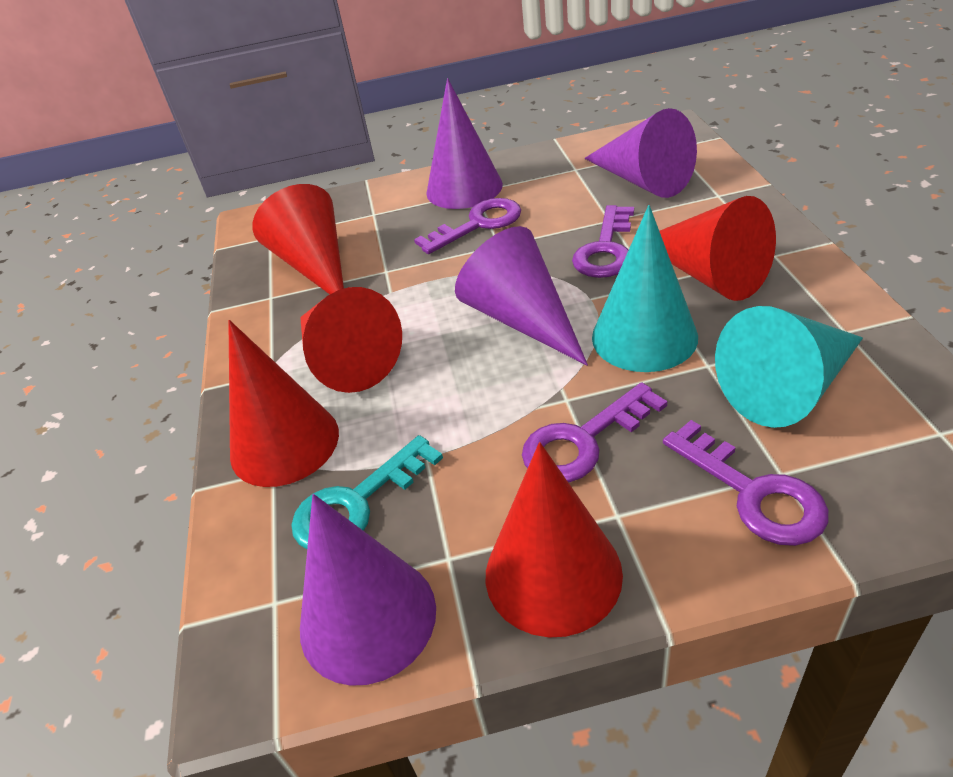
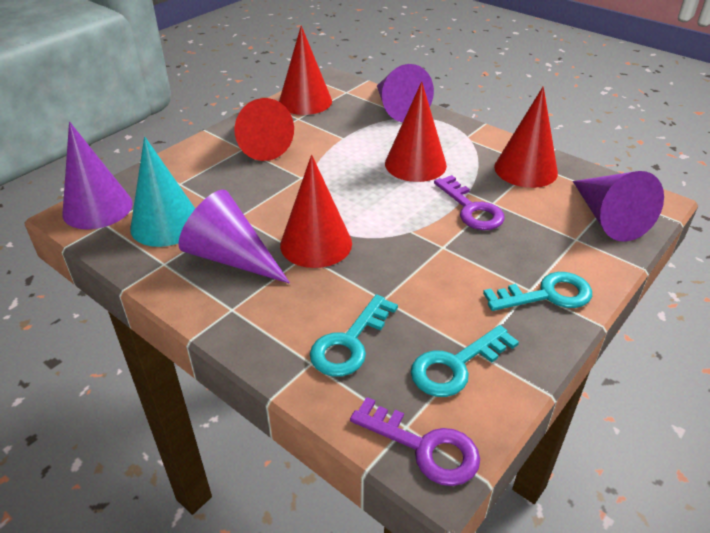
purple key: [414,198,521,254] [522,382,667,482] [572,205,634,278] [663,420,829,546] = 4 -> [350,397,480,486] [434,175,505,230] = 2
turquoise cone: [592,205,698,372] [715,306,863,428] = 2 -> [130,137,195,247] = 1
turquoise key: [291,435,443,549] = 1 -> [310,294,398,377] [411,325,519,397] [483,272,592,311] = 3

